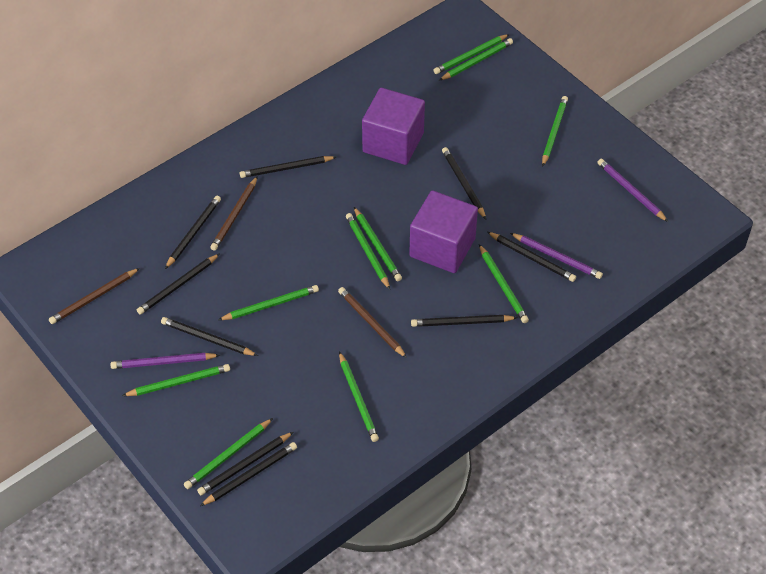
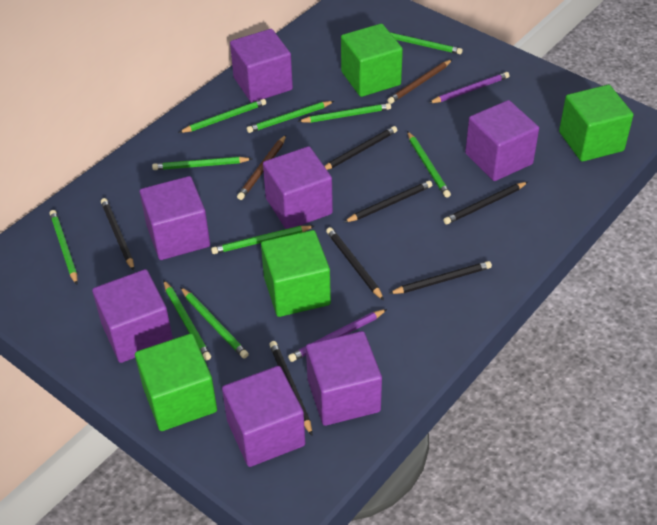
black pencil: [137,254,219,315] [161,317,258,356] [165,196,221,269] [197,432,293,496] [200,442,297,506] [240,156,336,178] [411,315,517,327] [442,147,486,219] [487,232,576,282] = 9 -> [101,198,134,271] [269,341,312,435] [324,126,397,170] [326,227,384,300] [344,181,432,222] [388,261,492,294] [443,182,528,224] = 7
brown pencil: [49,268,140,324] [210,176,258,251] [338,287,407,358] = 3 -> [237,135,286,200] [387,59,452,104] = 2
green cube: none = 0 -> [135,333,217,431] [261,230,331,317] [341,24,403,97] [559,85,634,162] = 4
purple cube: [362,88,425,165] [409,190,478,273] = 2 -> [92,269,173,363] [140,176,210,260] [222,366,305,467] [230,29,293,103] [263,146,333,229] [306,331,382,426] [465,100,539,181] = 7
purple pencil: [110,353,220,369] [510,233,603,279] [597,159,668,222] = 3 -> [288,309,387,362] [429,72,509,103] = 2

